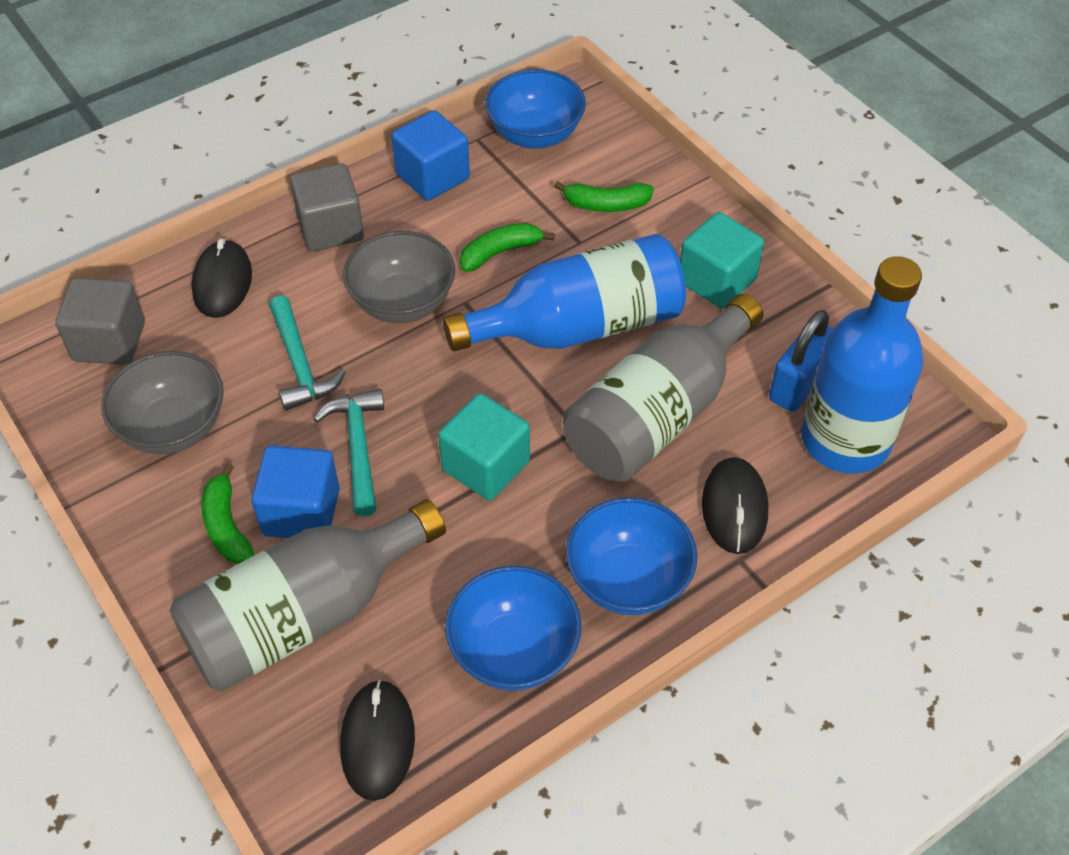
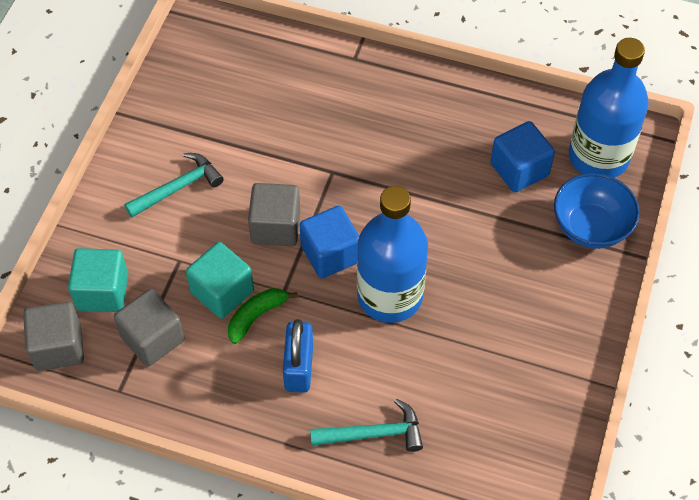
black mouse: [191,239,252,318] [340,680,415,801] [702,457,768,554] = 3 -> none = 0
blue bowl: [445,566,581,691] [485,69,586,149] [566,497,697,615] = 3 -> [554,173,640,249] = 1
green banana: [201,463,254,564] [460,223,554,272] [554,181,654,212] = 3 -> [228,288,298,344] = 1
grey bottle: [170,499,446,692] [563,293,763,482] = 2 -> none = 0
grey bowl: [101,351,224,454] [343,231,455,323] = 2 -> none = 0
grey cube: [55,278,145,365] [290,163,364,251] = 2 -> [23,302,84,371] [114,289,185,366] [248,183,300,246] = 3

